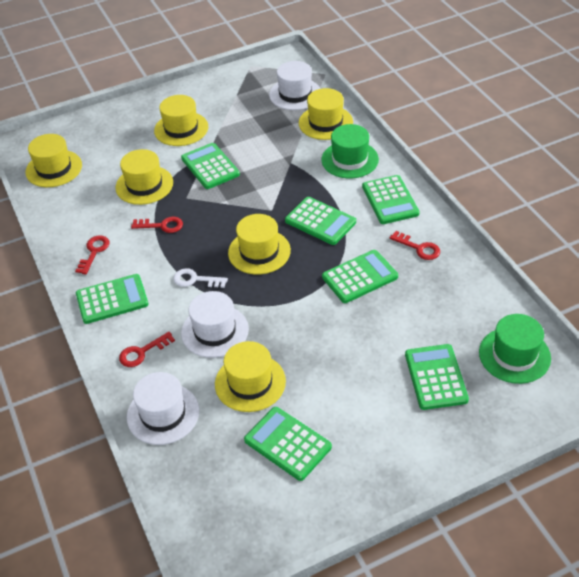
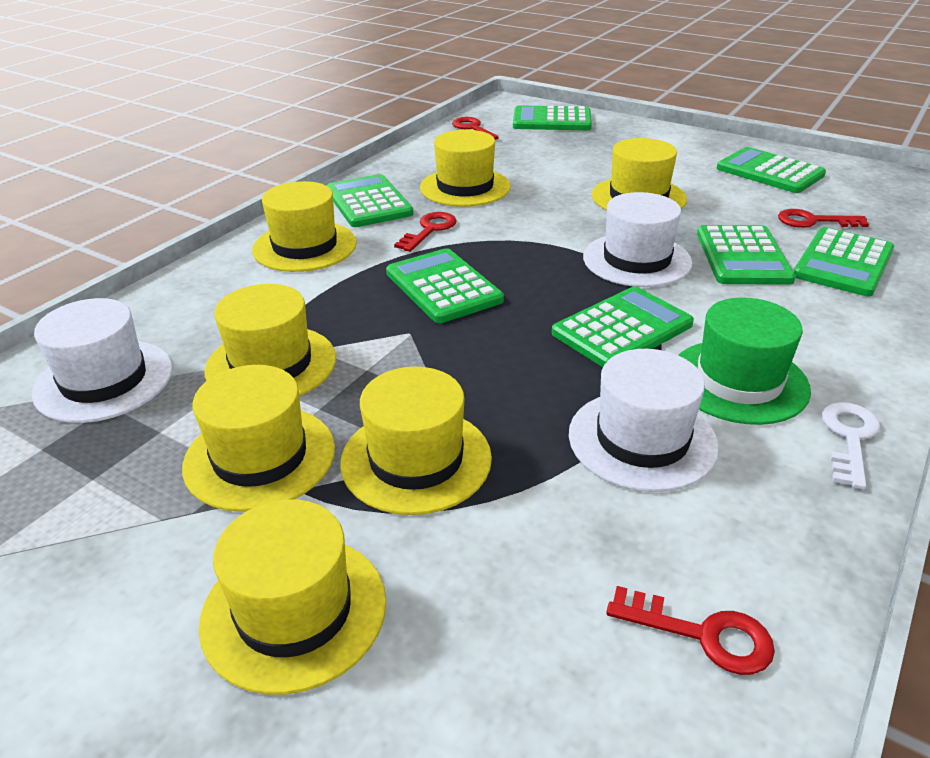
green hat: [322,124,379,178] [479,314,551,384] = 2 -> [678,297,811,425] = 1
yellow hat: [25,134,82,187] [115,149,173,205] [154,95,208,146] [215,341,286,412] [228,214,291,275] [299,88,353,140] = 6 -> [182,365,335,512] [199,499,386,695] [205,284,336,396] [252,181,357,272] [340,367,492,515] [420,130,511,207] [592,138,687,210] = 7

